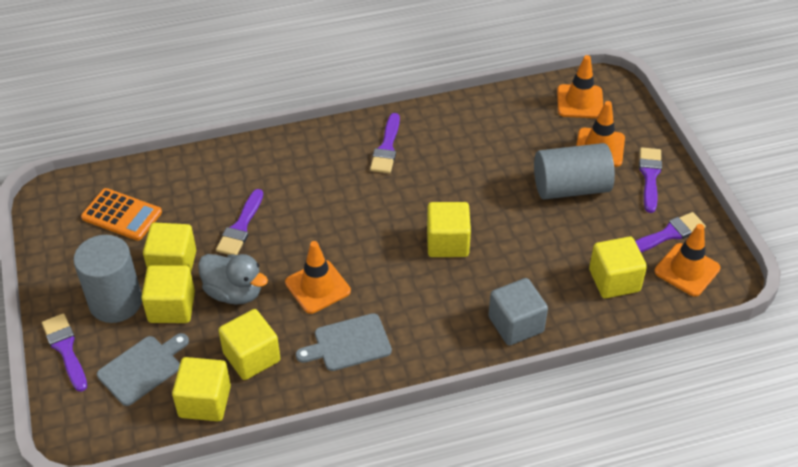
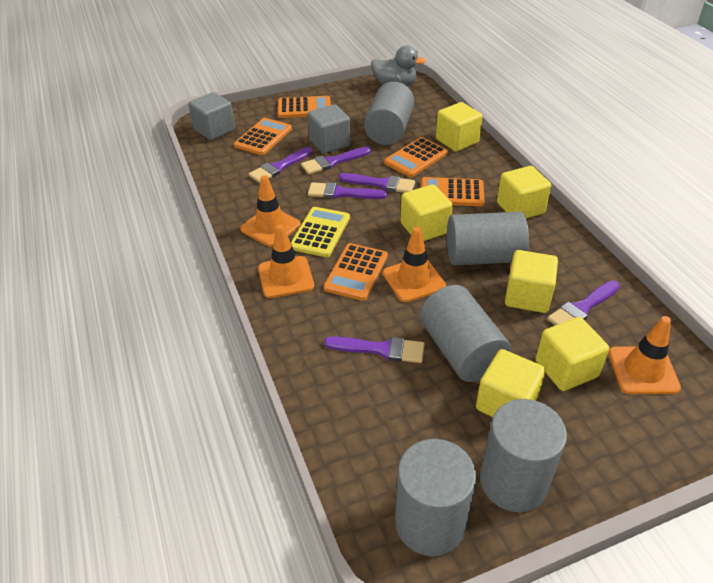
grey cube: [488,278,548,346] = 1 -> [188,92,235,140] [307,105,351,154] = 2
grey cutting board: [97,333,189,406] [296,313,392,371] = 2 -> none = 0
grey cylinder: [73,235,142,323] [534,143,615,200] = 2 -> [364,82,414,145] [395,439,476,556] [420,285,511,382] [447,212,529,266] [480,399,567,512] = 5
orange calculator: [81,188,162,241] = 1 -> [234,118,292,155] [278,96,331,118] [323,243,388,301] [384,137,448,177] [421,177,485,206] = 5
purple brush: [42,313,87,392] [216,189,263,255] [370,113,400,173] [635,212,706,252] [639,147,662,213] = 5 -> [249,147,313,183] [301,147,371,174] [308,182,387,199] [324,336,425,363] [338,173,415,193] [547,280,620,325] = 6
yellow calculator: none = 0 -> [291,207,350,257] = 1

